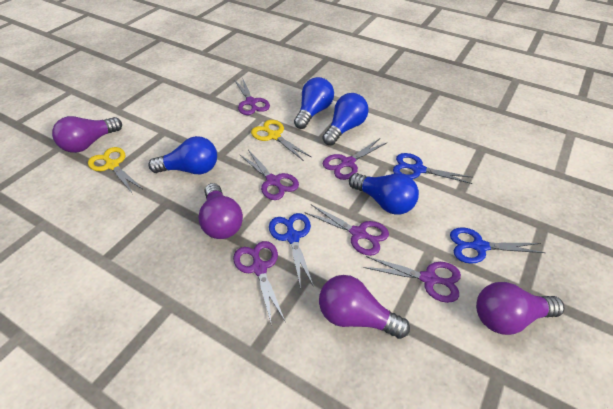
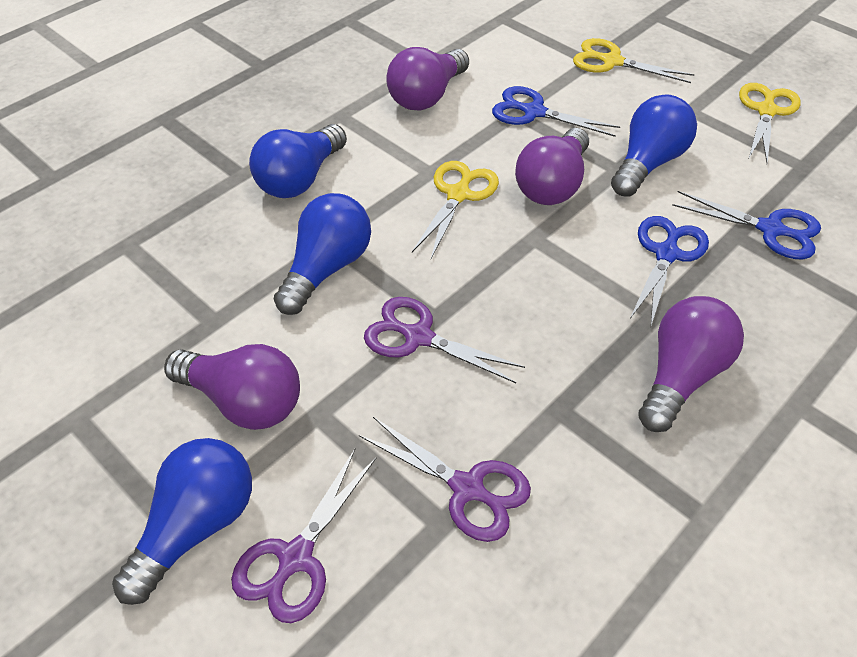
purple scissors: [233,241,285,326] [234,77,270,115] [239,150,299,200] [304,204,389,256] [323,138,388,180] [363,256,461,303] = 6 -> [231,449,376,623] [359,417,531,542] [364,297,525,383] = 3
yellow scissors: [88,147,143,194] [251,120,311,161] = 2 -> [412,161,499,259] [573,38,694,83] [739,83,801,163] = 3

